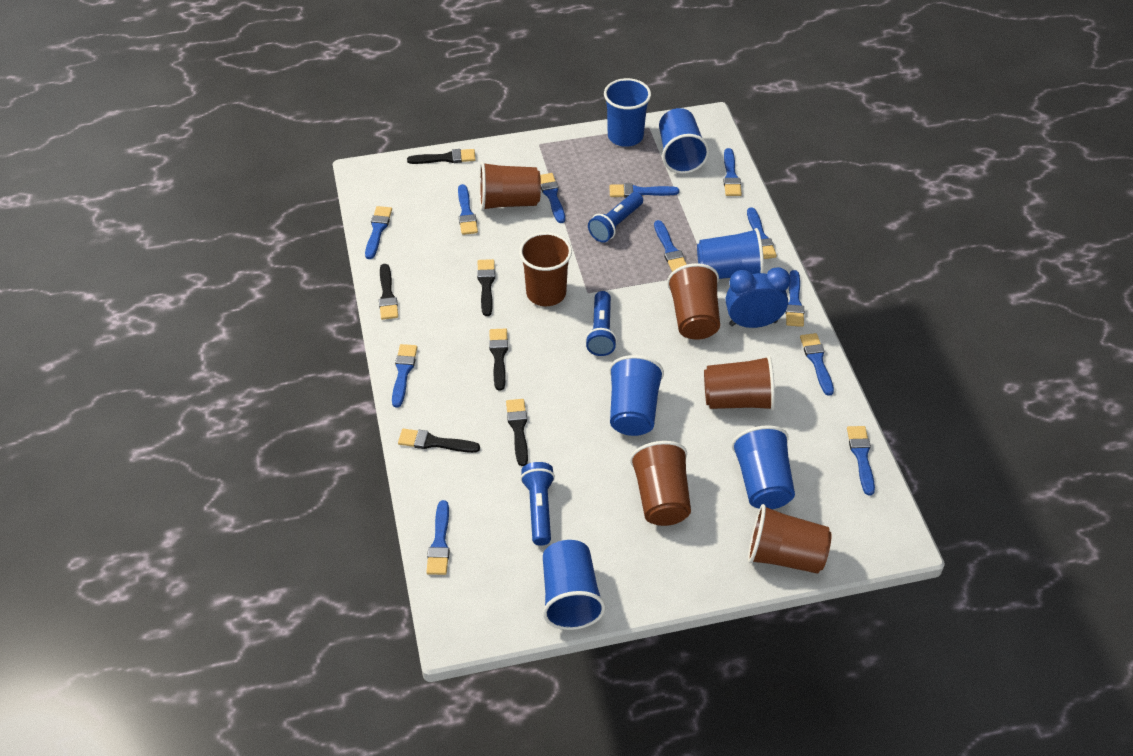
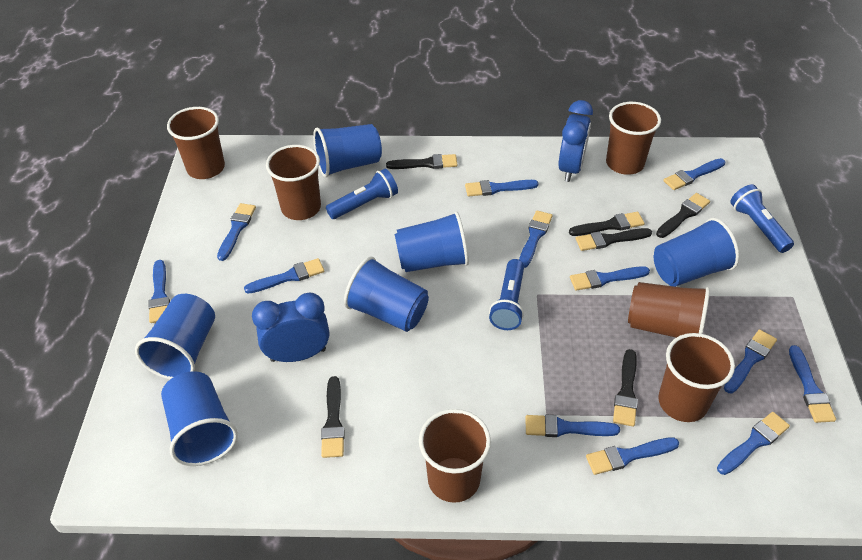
blue clock: [726,267,791,328] = 1 -> [252,293,329,362] [558,100,593,182] = 2

